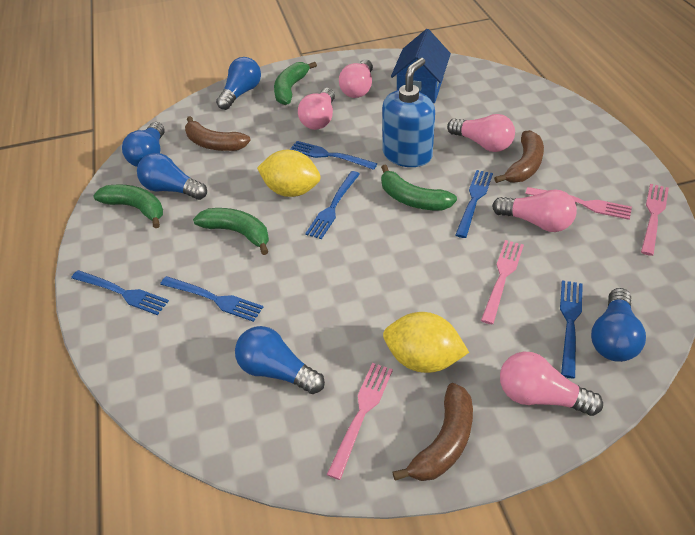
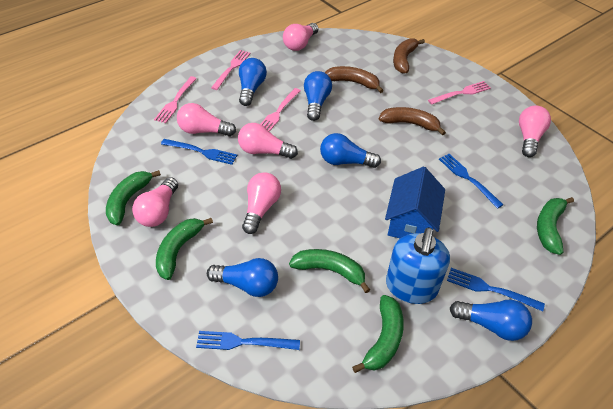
blue fork: [71,270,169,315] [160,276,263,322] [289,141,378,170] [305,171,360,239] [456,170,493,238] [560,280,583,379] = 6 -> [161,139,237,165] [196,331,300,350] [439,154,503,209] [447,268,545,311] = 4
green banana: [93,184,163,228] [193,208,269,255] [274,62,317,105] [381,165,457,210] = 4 -> [106,170,161,225] [156,218,213,280] [289,249,370,293] [352,295,404,373] [537,197,574,255] = 5
pink light bulb: [298,88,335,130] [339,59,373,98] [447,114,515,152] [492,189,577,232] [500,352,603,416] = 5 -> [132,177,178,227] [177,103,236,136] [238,123,298,159] [242,172,281,234] [283,23,318,51] [519,106,551,157] = 6
yellow lemon: [257,149,321,197] [383,312,469,373] = 2 -> none = 0

